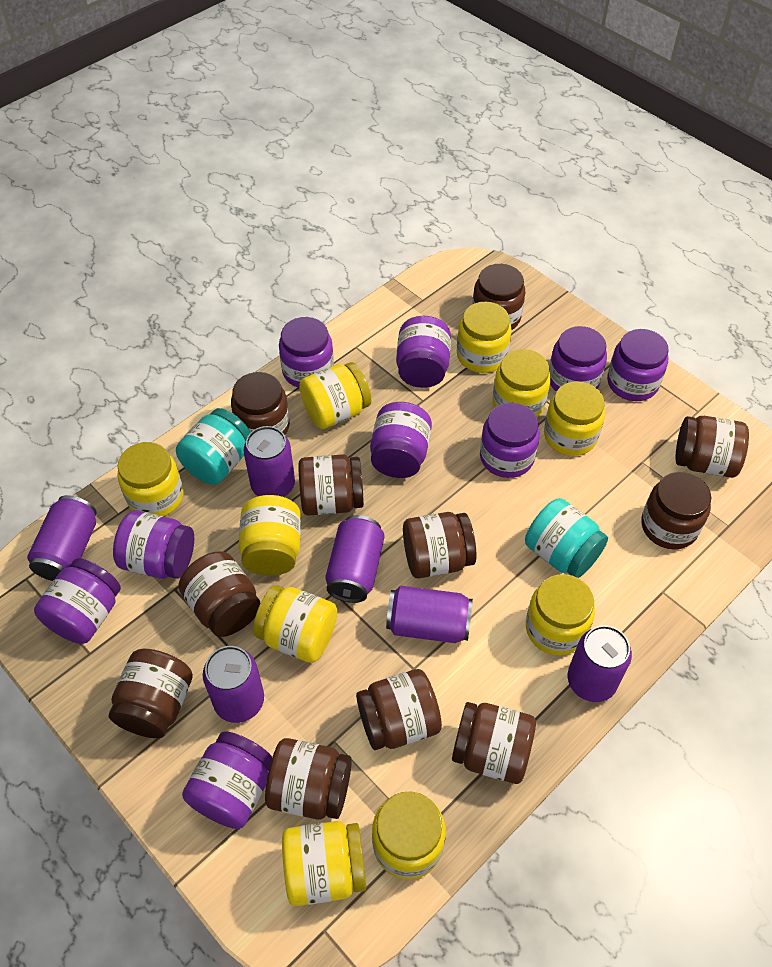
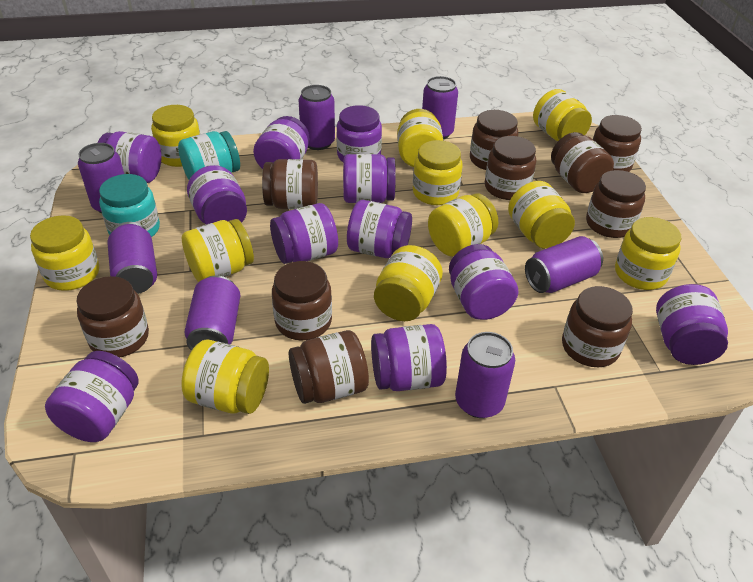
brown jar: [109,649,193,738] [178,551,260,637] [231,372,290,435] [265,738,352,820] [298,455,364,516] [356,669,442,750] [403,512,476,578] [452,702,536,784] [472,264,525,330] [641,472,711,550] [676,416,749,478] = 11 -> [76,276,149,358] [262,159,318,209] [272,261,332,340] [289,330,369,404] [470,110,518,170] [485,136,536,200] [551,132,614,193] [562,286,633,367] [586,170,646,238] [593,115,642,172] = 10
purple can: [27,495,97,581] [203,646,264,723] [243,426,295,497] [325,515,384,603] [386,586,473,643] [568,625,632,702] = 6 -> [78,143,124,214] [108,222,157,294] [185,276,240,351] [299,85,335,150] [422,76,458,140] [455,332,515,418] [525,236,603,293] = 7
purple jar: [34,558,121,644] [113,511,194,579] [182,731,272,829] [279,317,334,388] [370,402,432,478] [396,316,451,388] [480,403,540,478] [549,326,607,391] [607,329,669,401] = 9 -> [45,351,139,442] [98,131,161,183] [187,165,247,225] [253,116,309,169] [270,203,338,264] [336,105,382,162] [343,154,396,203] [347,200,412,258] [371,324,447,391] [449,244,519,320] [656,284,728,365] = 11
yellow jar: [117,442,183,516] [239,495,301,576] [253,585,337,663] [282,821,366,906] [299,362,371,429] [372,792,446,880] [457,302,512,373] [492,349,551,417] [526,574,595,655] [544,381,605,456] = 10 -> [30,215,99,291] [151,105,200,167] [181,340,269,414] [182,219,254,282] [374,245,443,321] [397,109,444,167] [413,140,463,205] [428,194,498,257] [508,181,575,249] [533,89,592,141] [615,217,681,290] = 11

